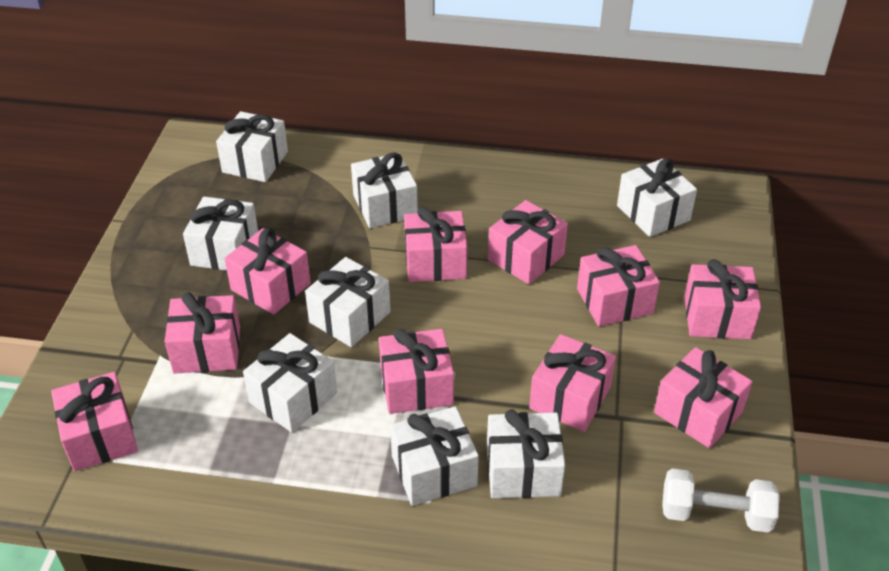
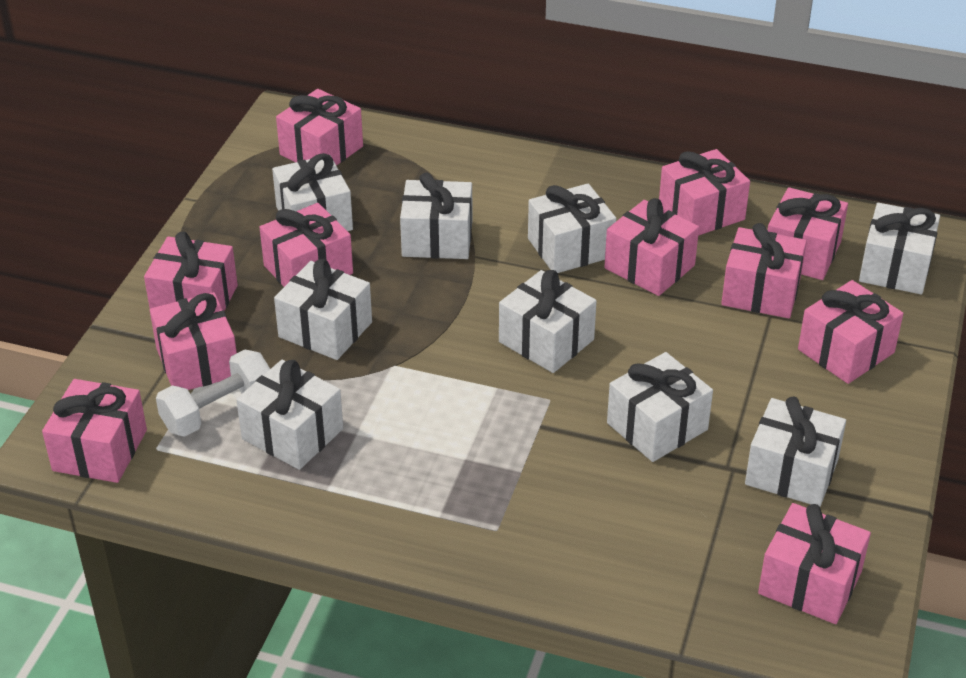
pink gift: [51,372,138,471] [165,292,240,374] [225,228,311,315] [379,329,454,414] [404,207,467,282] [488,200,568,284] [529,334,616,432] [577,245,660,327] [654,347,753,448] [684,259,761,339] = 10 -> [42,379,147,483] [144,231,238,311] [150,292,237,390] [259,203,353,287] [276,89,363,166] [604,198,699,296] [659,149,750,236] [721,223,807,318] [758,503,871,624] [767,187,848,280] [798,280,903,384] = 11
white gift: [183,197,258,271] [216,111,288,182] [243,333,337,433] [305,257,391,347] [351,152,418,228] [390,406,479,506] [487,409,565,498] [617,158,697,237] = 8 -> [236,360,343,470] [272,153,353,231] [274,259,372,360] [400,172,472,259] [499,270,597,373] [528,184,616,273] [607,352,713,462] [745,396,846,507] [859,203,940,294] = 9

